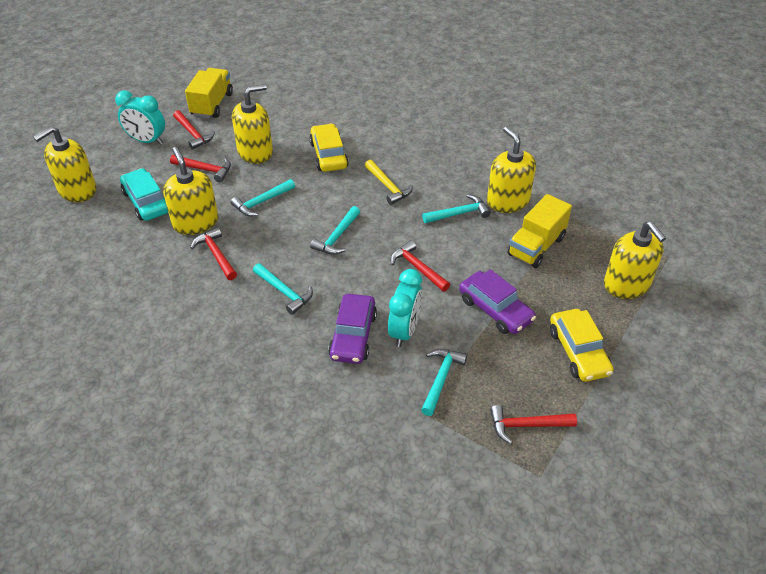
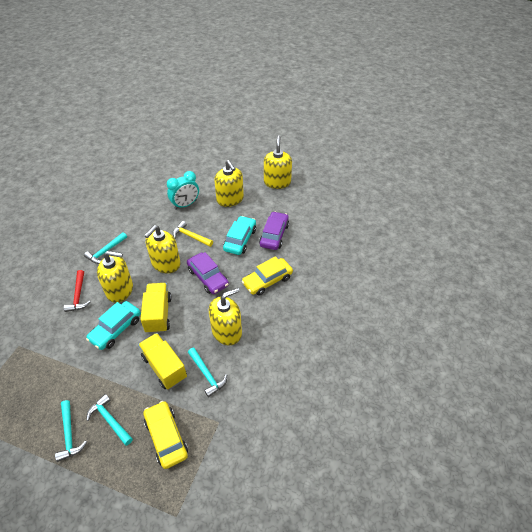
red hammer: [170,155,231,182] [173,110,215,150] [190,227,237,280] [391,240,450,292] [490,405,577,444] = 5 -> [64,270,90,312] = 1
turquoise car: [120,168,168,221] = 1 -> [86,301,141,350] [223,216,256,255] = 2
turquoise clock: [115,90,165,145] [388,269,422,347] = 2 -> [167,171,199,210] = 1
turquoise hammer: [231,179,295,217] [253,263,313,315] [310,206,360,255] [421,349,467,416] [422,194,491,223] = 5 -> [55,400,87,462] [84,232,127,264] [86,394,133,446] [188,348,227,397] = 4

